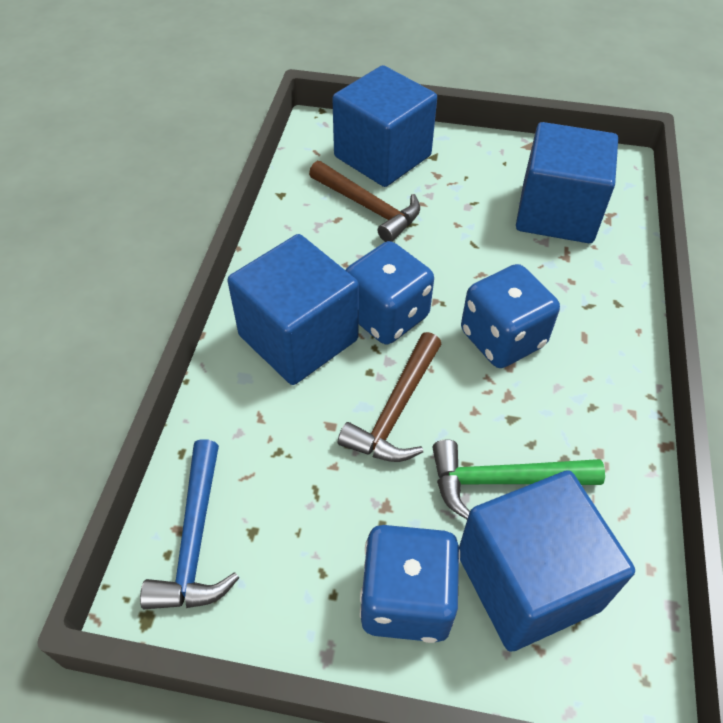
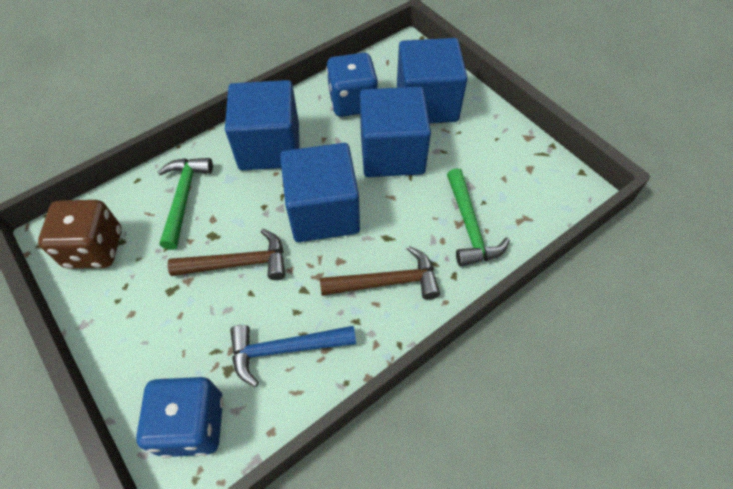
blue dice: [346,241,434,344] [360,525,460,643] [461,264,560,368] = 3 -> [136,377,224,458] [326,53,378,117] = 2
brown dice: none = 0 -> [38,200,122,269] = 1
green hammer: [433,439,605,519] = 1 -> [158,158,213,250] [447,168,510,267] = 2

